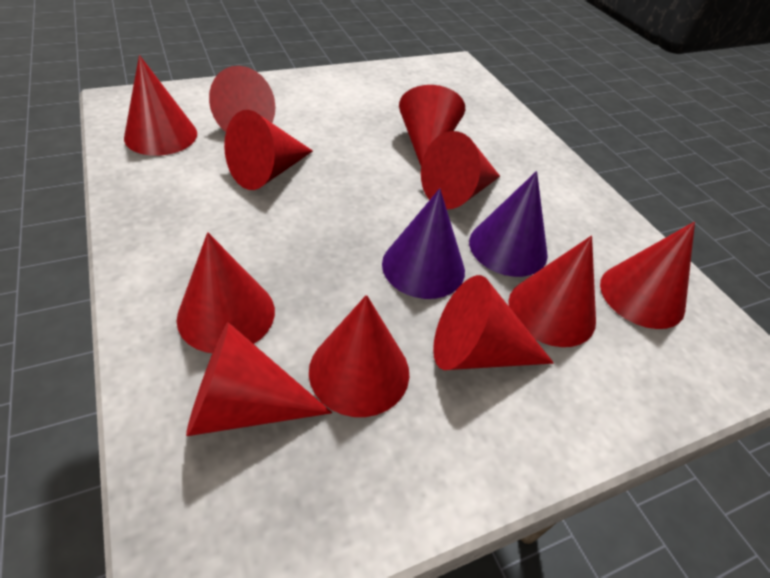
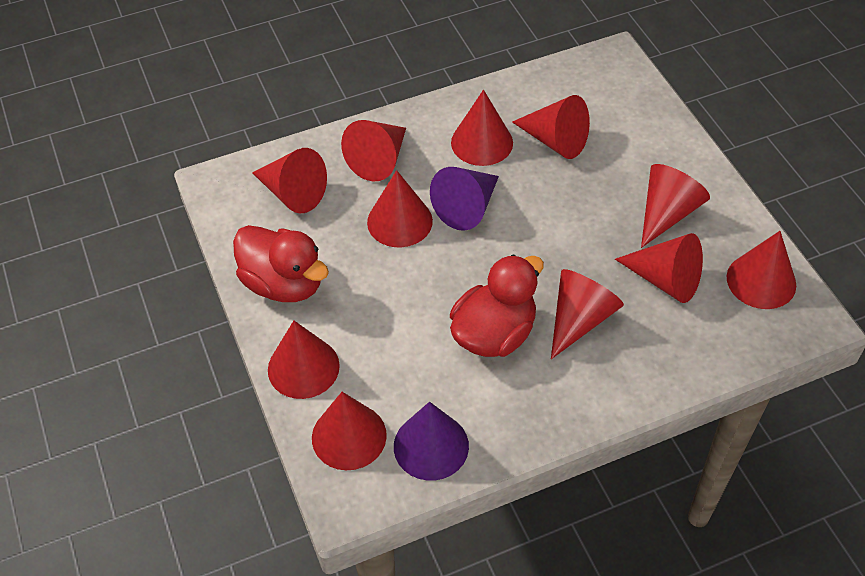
red duck: none = 0 -> [233,225,329,302] [450,254,544,357] = 2

